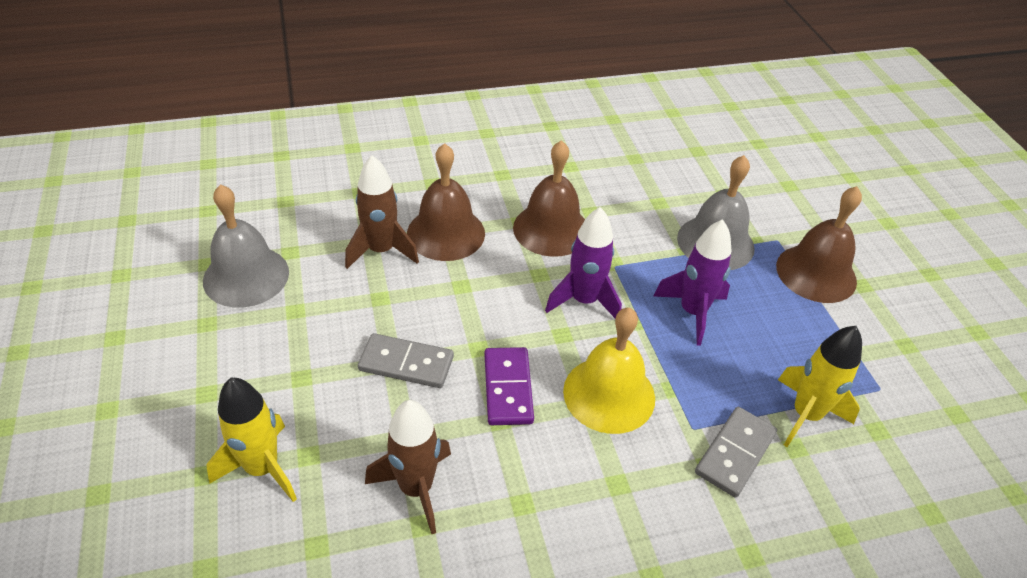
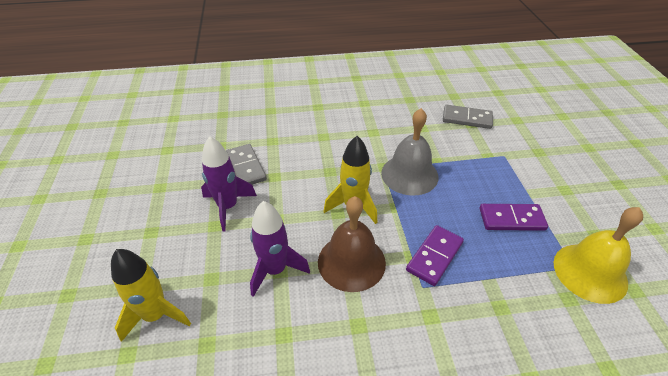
brown bell: [407,143,485,261] [513,140,585,257] [776,186,862,303] = 3 -> [318,196,386,292] = 1
brown rocket: [345,155,419,269] [365,400,451,534] = 2 -> none = 0
grey bell: [203,184,289,308] [677,155,755,270] = 2 -> [381,108,438,196] = 1
purple domino: [485,347,534,425] = 1 -> [406,225,464,286] [480,204,548,231] = 2

